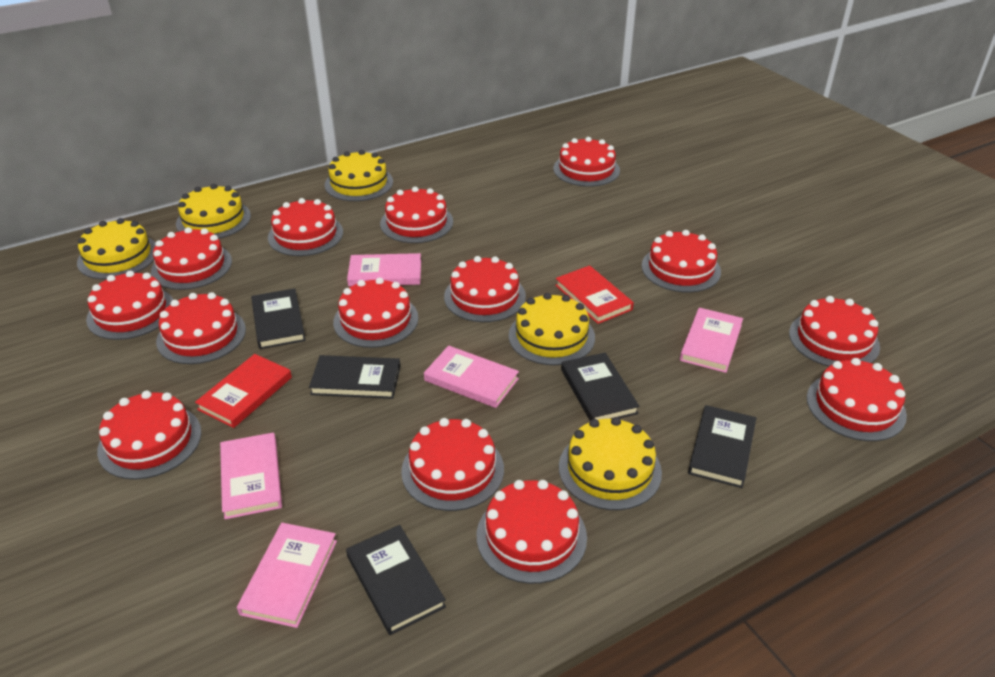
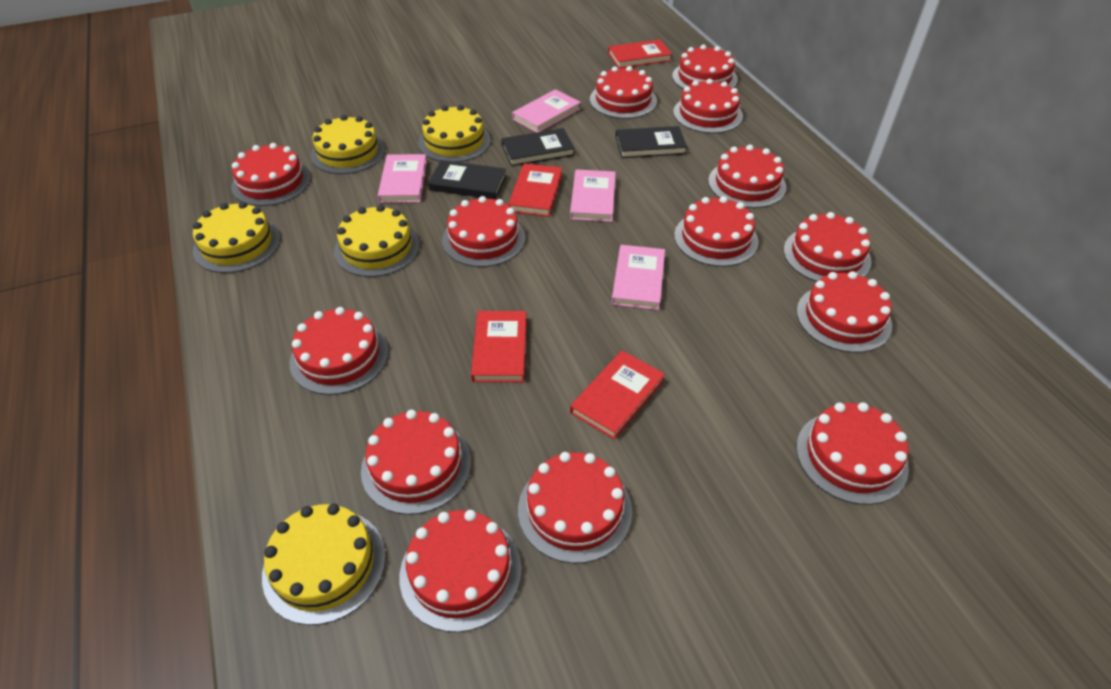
black book: [251,288,306,349] [309,355,400,399] [346,525,446,635] [561,353,640,421] [688,405,756,488] = 5 -> [428,160,506,200] [501,128,575,167] [615,126,687,158] = 3
pink book: [220,433,282,519] [237,523,337,628] [347,253,421,286] [424,346,519,408] [680,308,743,373] = 5 -> [378,154,427,203] [512,89,581,132] [570,169,616,222] [612,245,665,310] = 4
red book: [195,354,292,428] [555,265,634,324] = 2 -> [471,311,527,382] [508,163,562,217] [570,351,665,439] [608,39,672,68] = 4

